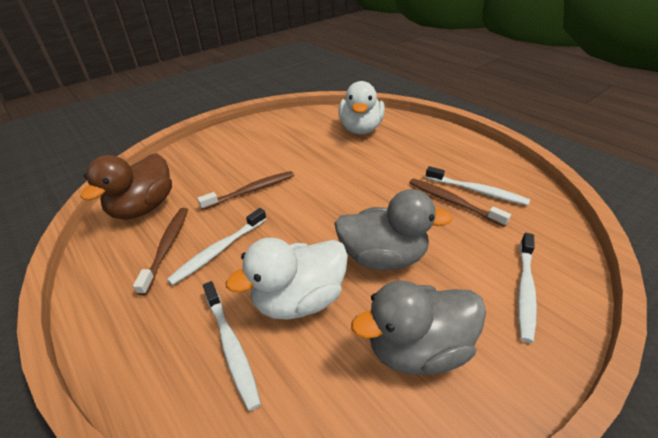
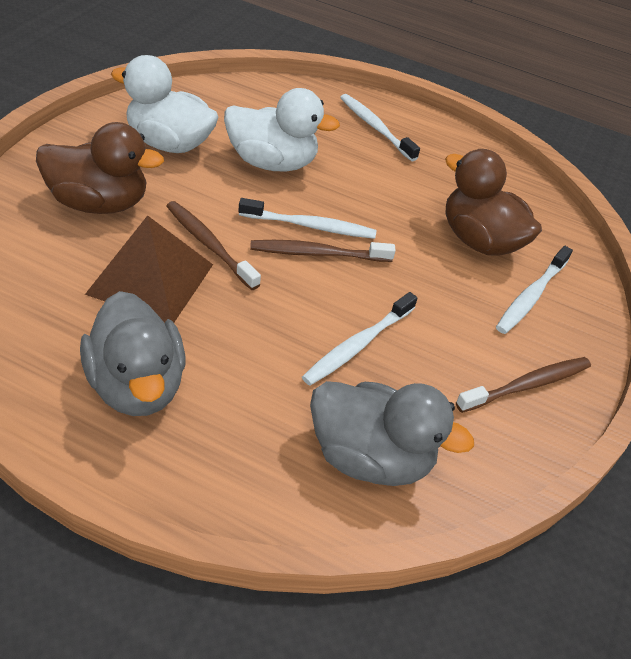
brown duck: [80,153,172,220] = 1 -> [36,122,164,214] [445,149,542,256] = 2
brown pyramid: none = 0 -> [85,215,213,323] = 1

